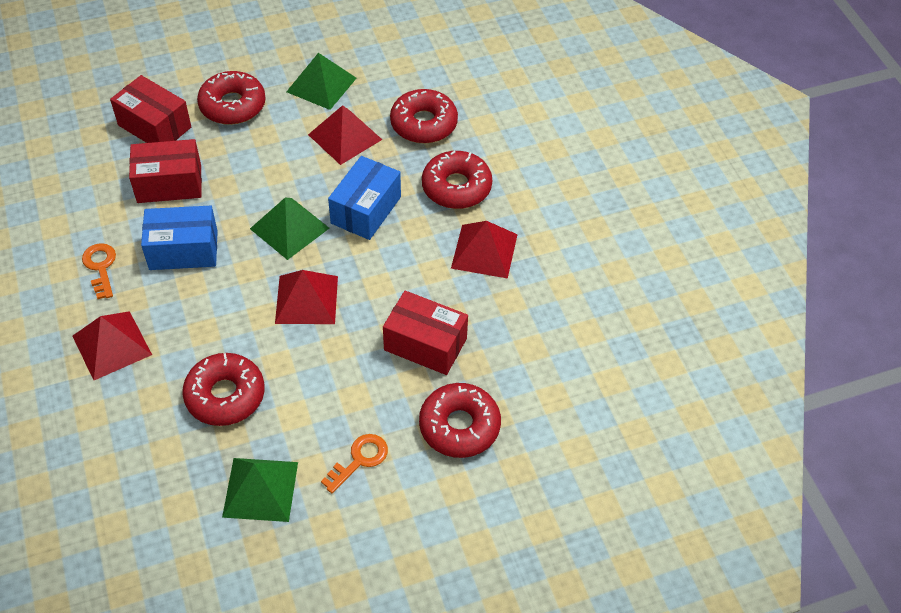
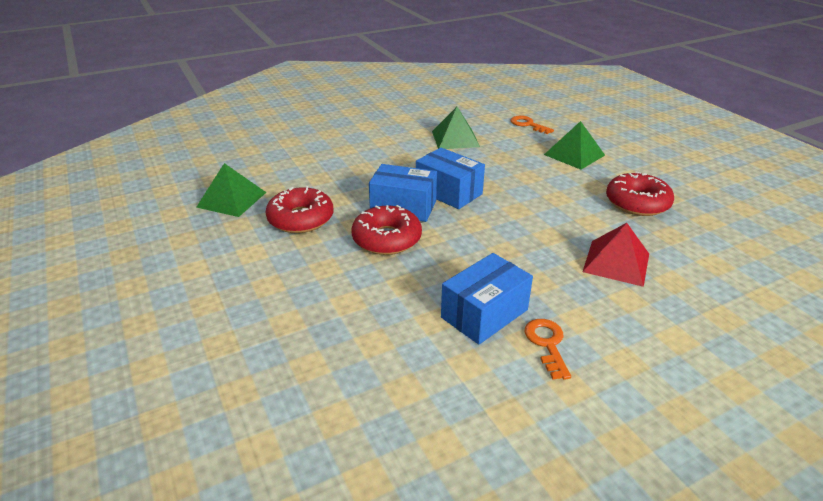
blue box: [141,206,218,270] [328,156,401,240] = 2 -> [369,164,437,222] [416,148,485,209] [441,253,533,344] = 3
red box: [110,75,191,143] [129,139,202,203] [383,291,468,375] = 3 -> none = 0
red donut: [182,353,265,426] [197,71,266,125] [390,89,458,144] [419,383,501,458] [422,150,492,209] = 5 -> [265,186,334,233] [351,205,422,255] [606,171,674,216] = 3
red pyramid: [73,311,152,380] [275,270,338,324] [308,105,382,165] [451,221,518,279] = 4 -> [583,223,649,287] = 1

